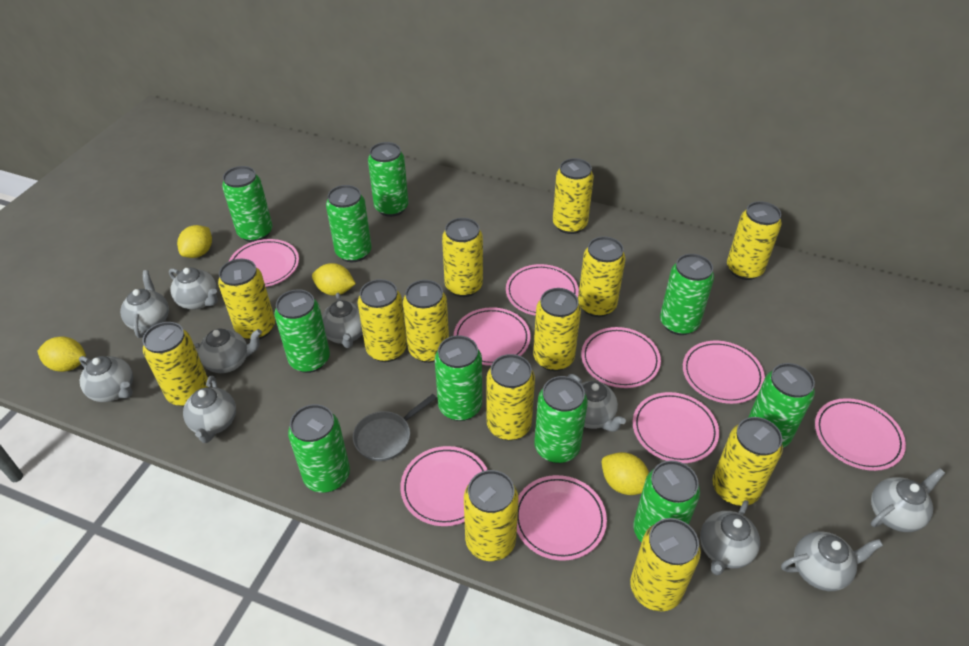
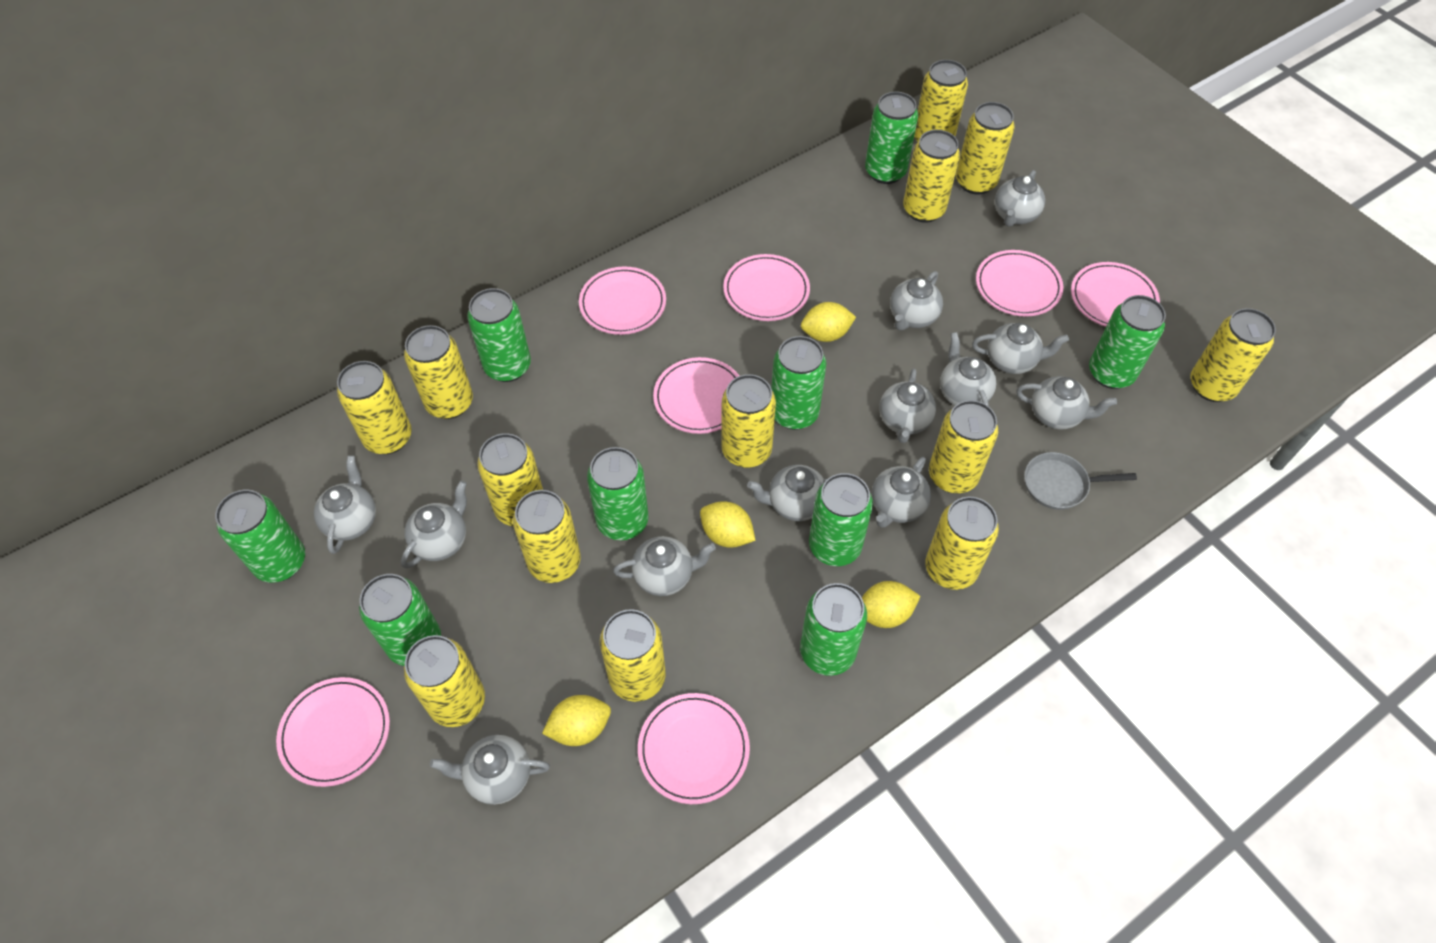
green can: [222,166,272,242] [274,289,330,373] [288,404,350,492] [326,185,372,262] [368,142,409,217] [435,335,482,421] [535,376,588,463] [633,460,700,543] [660,254,714,335] [748,363,815,448] = 10 -> [215,490,305,583] [359,574,441,666] [467,288,531,382] [587,447,649,540] [771,336,827,430] [800,583,867,676] [809,473,873,566] [865,92,918,184] [1089,295,1166,389] = 9
grey teapot: [79,356,133,402] [120,270,169,338] [169,268,218,309] [183,375,236,443] [194,329,262,373] [322,293,363,348] [567,374,626,432] [700,500,760,575] [781,531,883,591] [871,468,945,532] = 10 -> [314,455,376,554] [401,481,467,569] [430,735,550,805] [613,536,716,596] [747,465,827,521] [872,457,931,528] [879,368,936,443] [890,271,943,331] [940,332,996,406] [972,323,1069,374] [995,170,1045,227] [1016,376,1117,429] = 12
pink plate: [229,239,299,287] [400,446,488,526] [454,307,530,366] [506,264,579,316] [517,475,607,561] [581,327,661,388] [633,392,719,463] [683,341,765,404] [815,398,906,471] = 9 -> [276,677,390,787] [579,266,666,335] [638,693,750,804] [653,357,739,434] [723,254,810,321] [976,250,1063,317] [1071,262,1160,327] = 7

